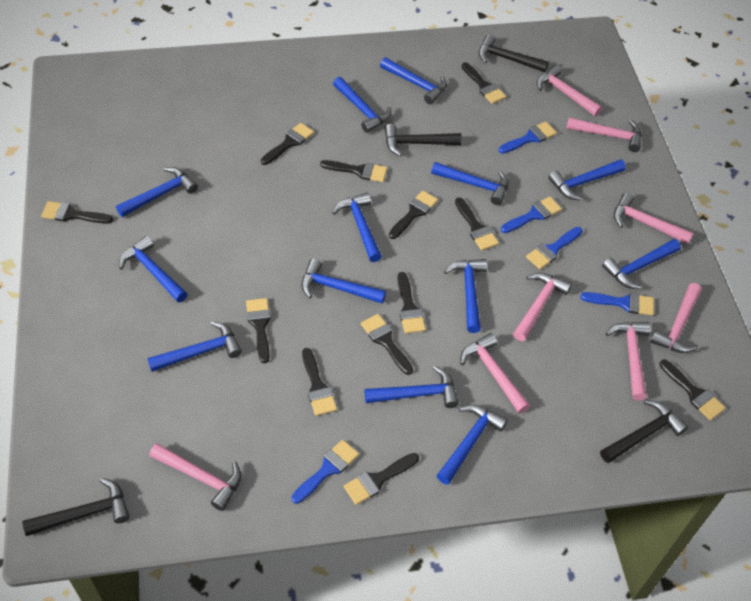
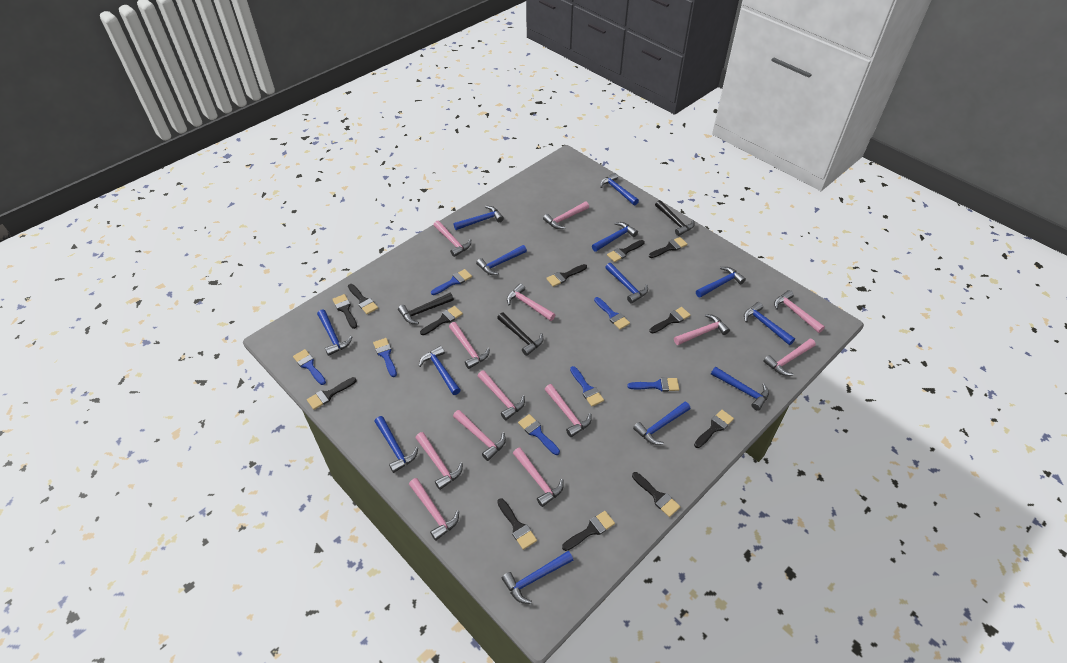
black hammer: [23,478,130,536] [385,124,462,157] [479,34,549,72] [600,400,688,463] = 4 -> [398,293,454,324] [497,312,543,356] [655,200,694,236] = 3
blue brush: [292,440,359,504] [499,122,557,154] [501,197,562,233] [526,227,583,269] [581,292,654,315] = 5 -> [293,349,326,385] [373,338,397,377] [431,269,472,295] [518,414,560,455] [570,366,604,407] [594,297,630,330] [627,377,679,392] = 7
pink hammer: [149,443,241,511] [460,333,530,414] [513,272,572,341] [537,65,602,116] [566,117,642,152] [605,322,651,400] [614,193,693,244] [650,283,702,353] = 8 -> [409,478,459,541] [415,432,463,490] [434,220,471,257] [449,322,490,369] [453,410,506,461] [478,370,525,420] [507,283,555,321] [513,447,564,507] [543,202,589,229] [544,384,592,437] [674,314,730,345] [763,339,816,376] [774,290,825,333] = 13

